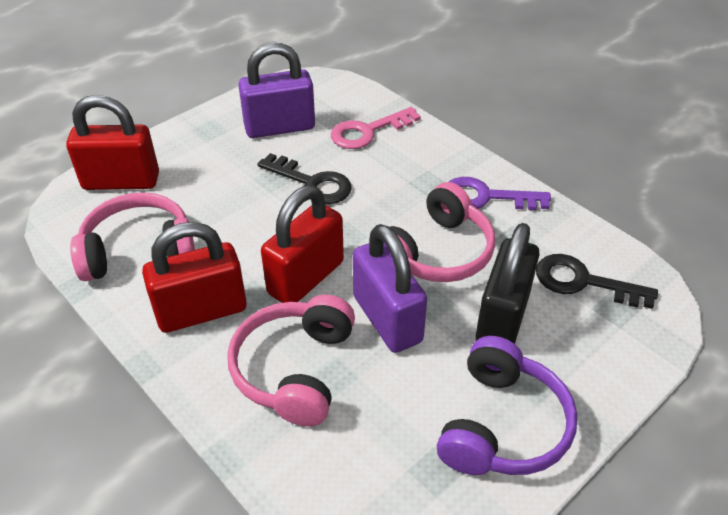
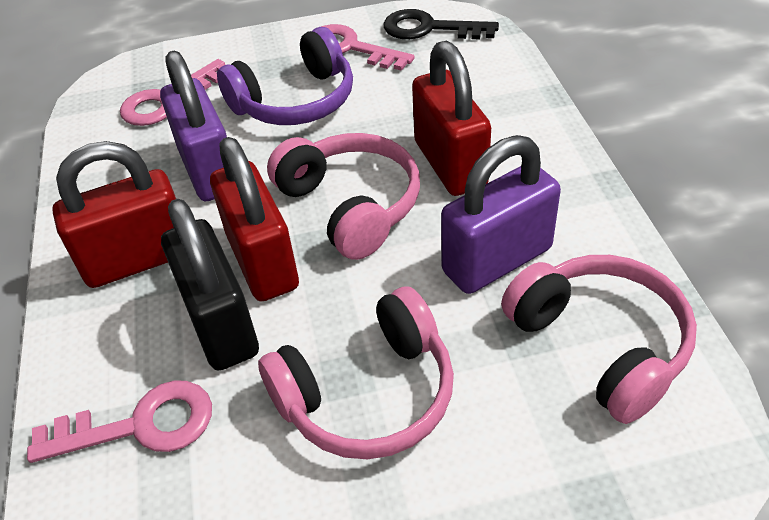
black key: [257,153,352,204] [536,254,658,309] = 2 -> [384,9,499,39] = 1
pink key: [331,107,421,149] = 1 -> [27,380,212,463] [120,59,225,126] [321,24,415,71] = 3
purple key: [449,177,551,210] = 1 -> none = 0

